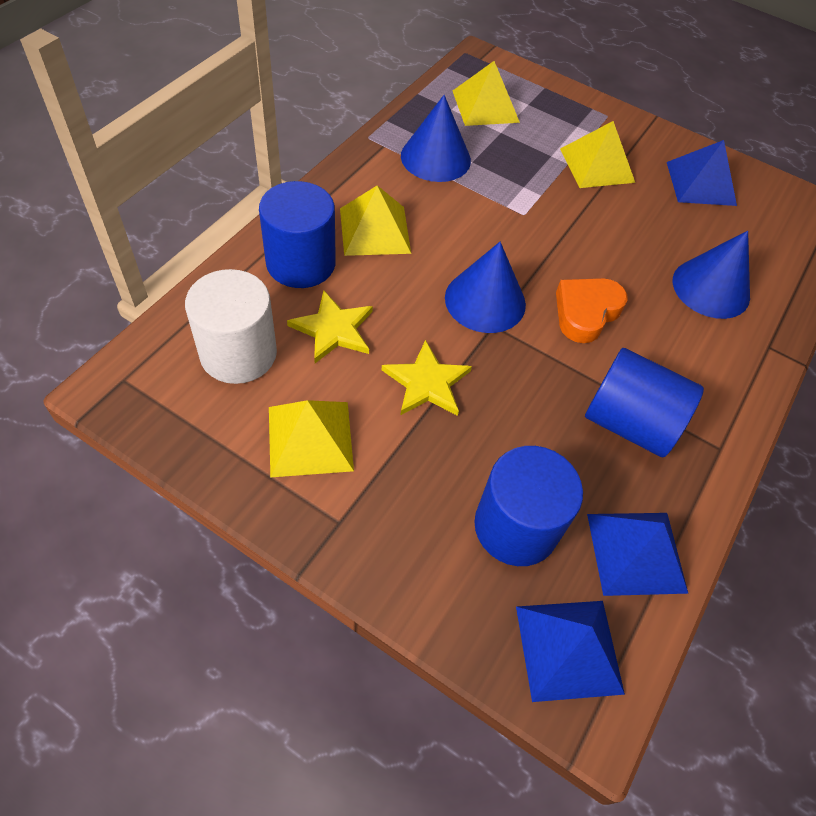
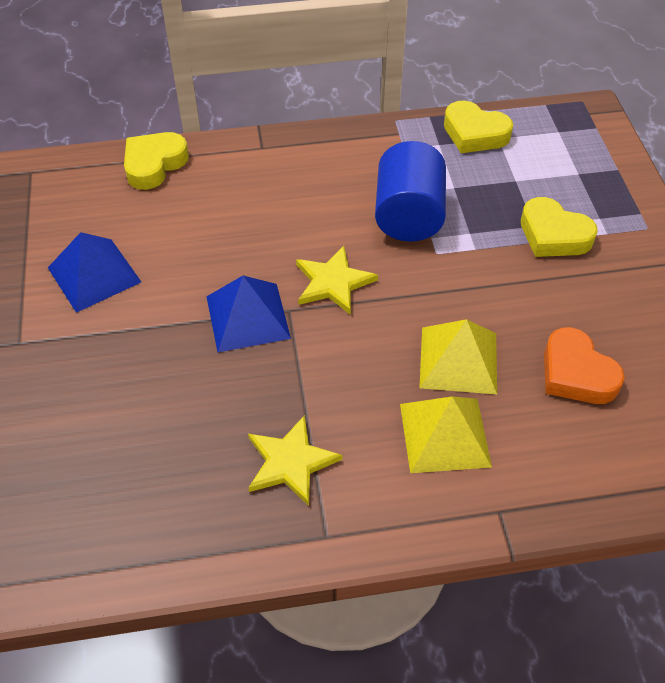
blue cone: [401,95,471,182] [445,242,526,333] [673,231,750,319] = 3 -> none = 0
blue cylinder: [259,181,336,288] [474,446,583,566] [585,348,704,458] = 3 -> [375,141,446,242] = 1
blue pyramid: [516,601,625,702] [587,513,689,596] [667,140,737,206] = 3 -> [48,232,141,313] [206,276,291,352] = 2
white cylinder: [185,269,277,384] = 1 -> none = 0
yellow heart: none = 0 -> [124,132,189,190] [444,101,513,153] [521,197,598,257] = 3
yellow pyramid: [269,400,354,478] [340,185,411,256] [453,61,520,126] [560,121,635,188] = 4 -> [400,396,492,473] [419,319,497,394] = 2

